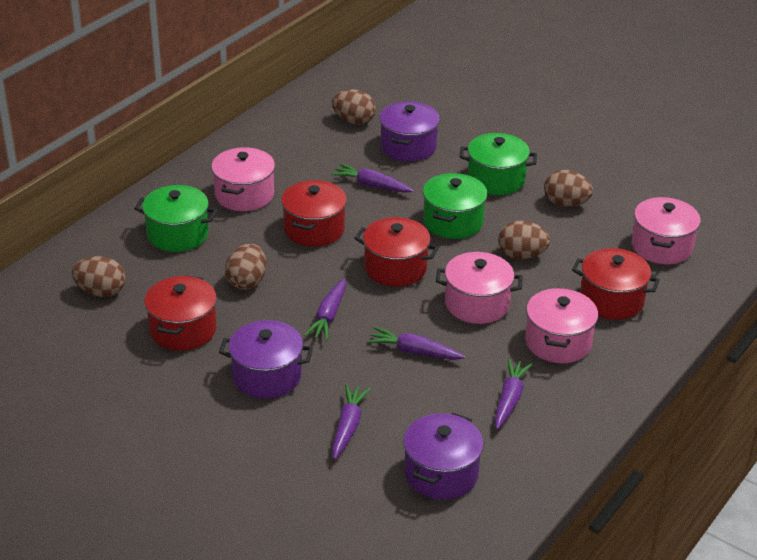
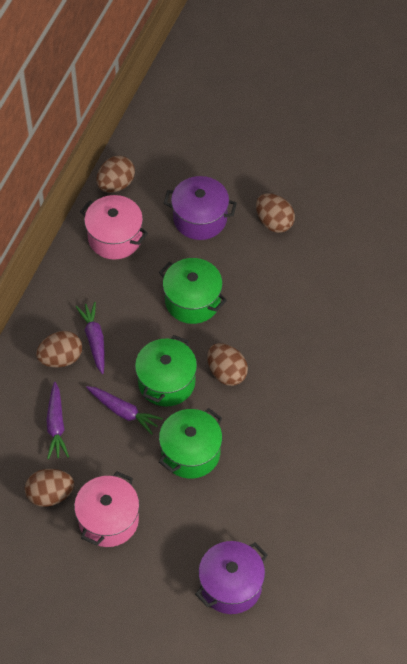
pink pot: [211,147,275,211] [436,252,523,324] [525,287,598,363] [632,197,701,264] = 4 -> [74,472,139,547] [80,195,148,260] = 2
purple carrot: [304,278,346,341] [331,163,414,193] [332,384,371,460] [367,327,465,360] [495,358,532,430] = 5 -> [46,382,69,459] [76,302,105,374] [86,386,163,435] = 3
purple pot: [219,320,313,399] [379,101,440,161] [403,412,484,500] = 3 -> [164,176,237,240] [195,541,268,614] = 2
red pot: [144,275,217,351] [281,180,347,247] [354,217,439,287] [572,248,660,320] = 4 -> none = 0

